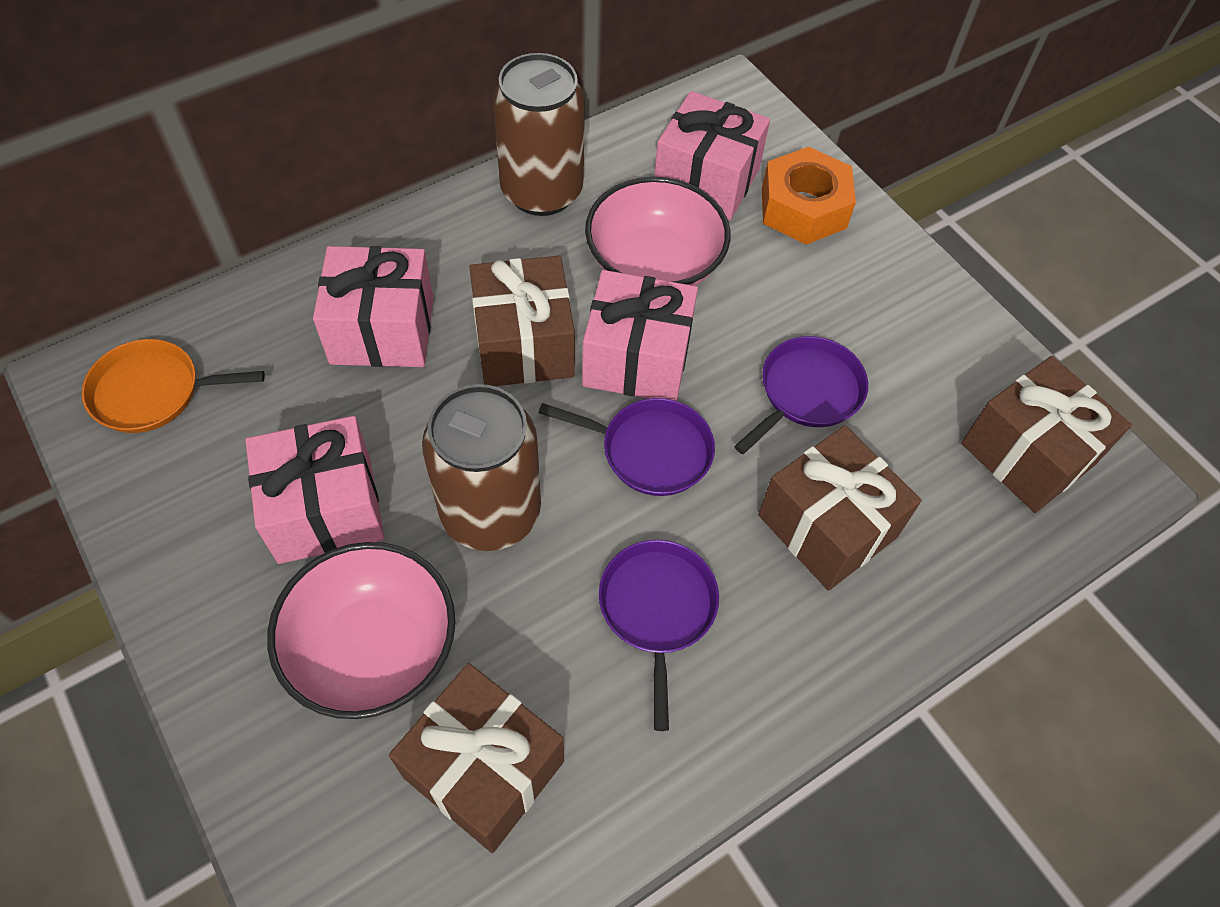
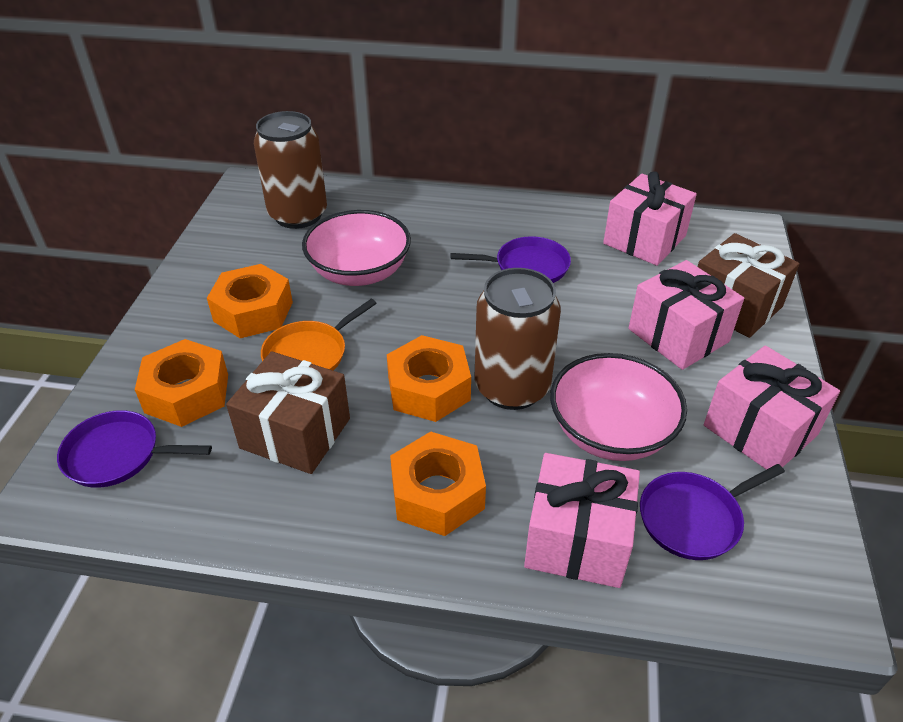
brown gift: [389,663,564,853] [469,256,575,386] [758,425,922,591] [961,356,1132,513] = 4 -> [226,351,350,474] [697,233,800,338] = 2
orange nut: [762,146,856,245] = 1 -> [135,339,228,427] [207,264,293,338] [387,335,471,422] [390,432,486,536] = 4

